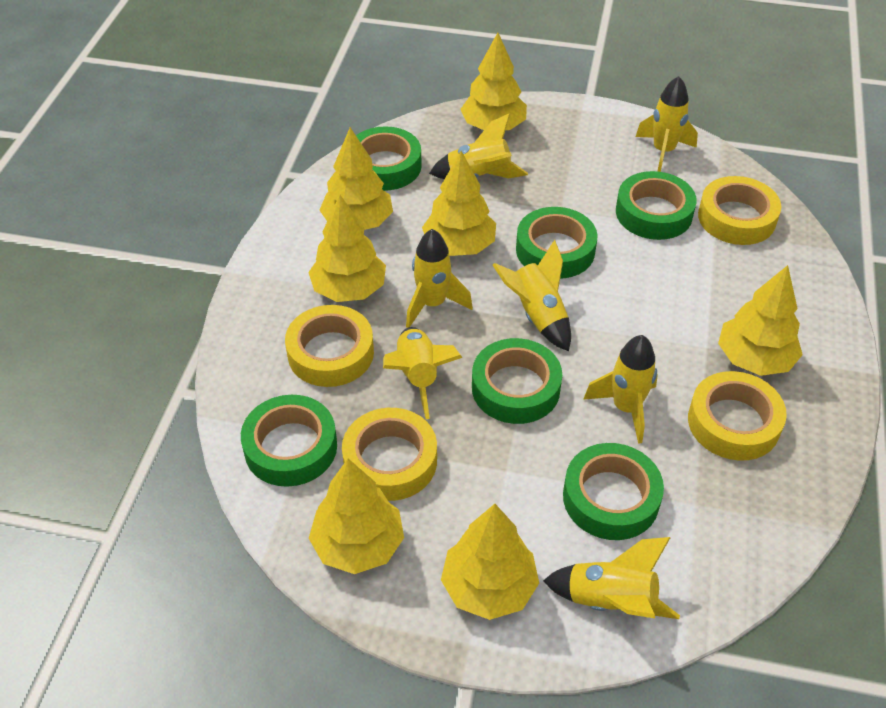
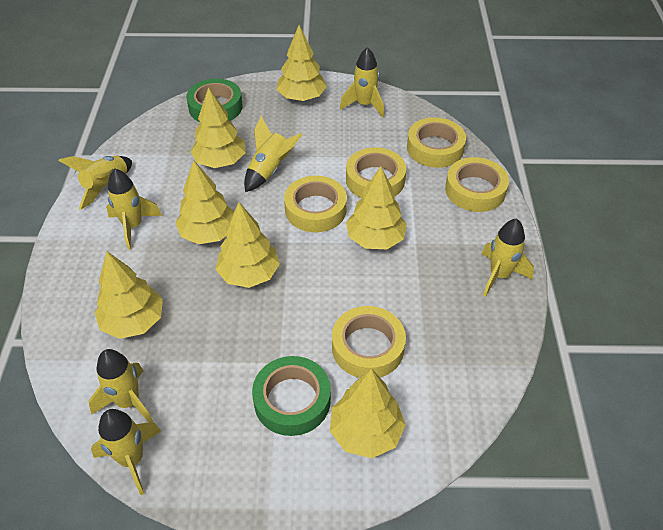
green tape: [241,395,337,487] [356,126,422,191] [472,338,562,424] [516,207,597,279] [563,443,664,540] [616,171,697,240] = 6 -> [186,78,243,122] [252,356,331,436] = 2
yellow tape: [285,305,374,387] [342,408,437,501] [688,371,787,461] [698,176,781,245] = 4 -> [284,176,347,232] [332,306,406,378] [346,147,406,198] [407,117,466,168] [445,157,509,212] = 5

